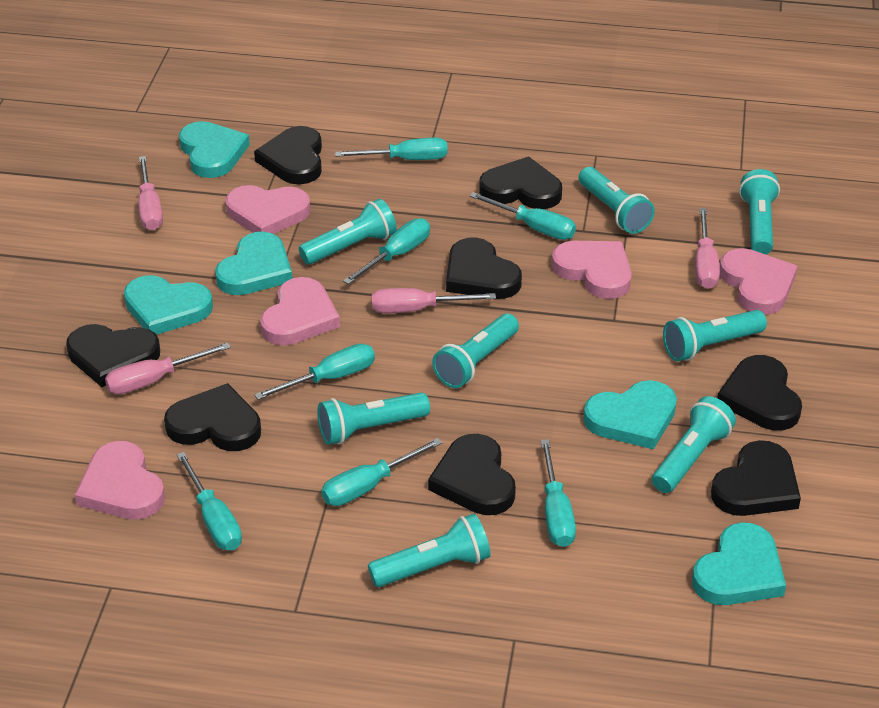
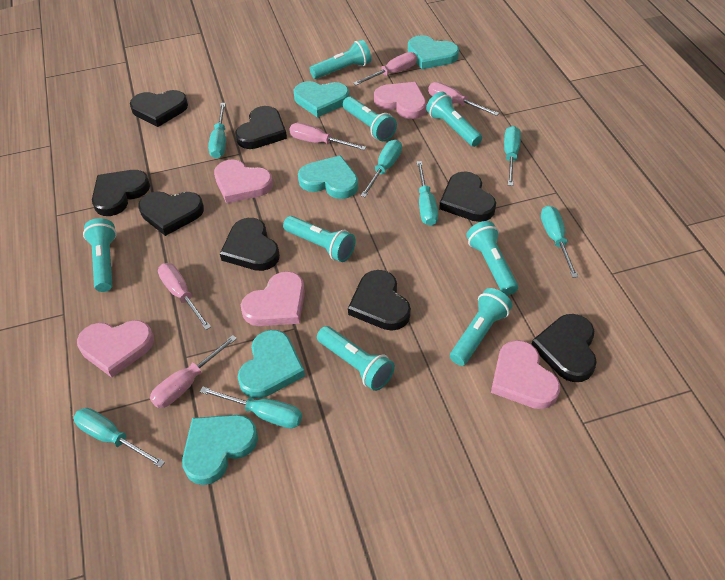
pink screwdriver: [105,343,231,394] [138,156,163,230] [372,288,496,313] [695,208,720,289] = 4 -> [150,335,237,408] [158,263,211,330] [289,123,366,150] [353,52,417,85] [428,82,499,116] = 5

